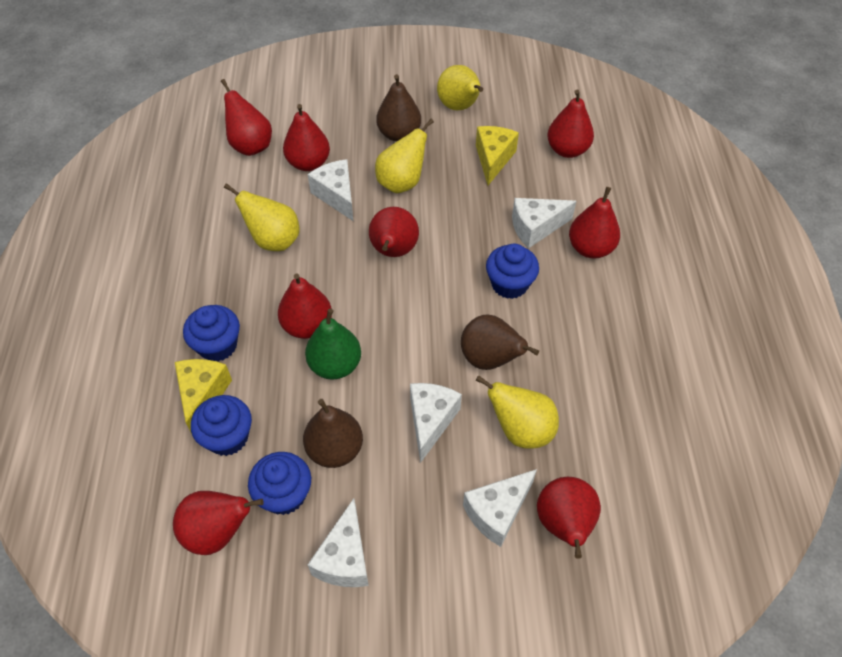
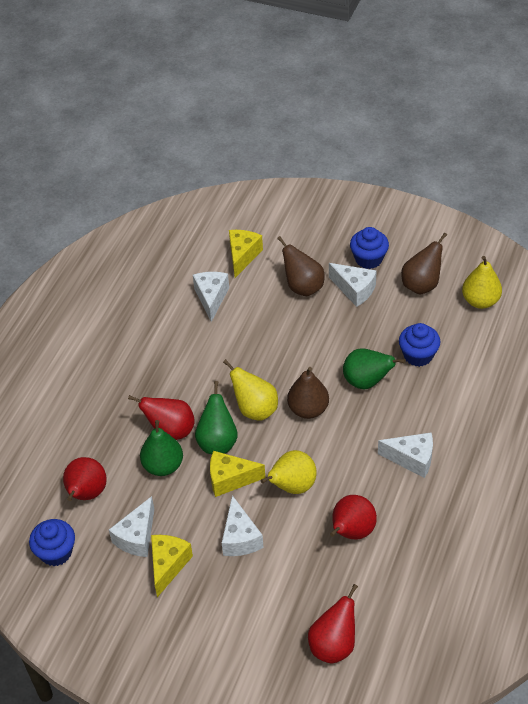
blue cupcake: [183,305,240,362] [191,395,252,456] [248,452,311,515] [486,243,539,299] = 4 -> [29,519,75,566] [350,227,389,269] [399,323,440,367] = 3
green pear: [305,309,361,380] = 1 -> [140,420,183,476] [195,381,238,454] [343,348,405,389] = 3
red pear: [173,491,264,555] [221,79,272,156] [278,273,332,339] [283,104,330,171] [369,207,419,257] [537,477,601,559] [547,89,594,158] [569,187,620,258] = 8 -> [63,457,107,501] [128,395,195,440] [308,584,358,664] [330,495,377,540] = 4
yellow cheese: [175,359,232,434] [476,126,519,185] = 2 -> [151,535,193,597] [210,451,265,497] [229,230,263,278] = 3
yellow pear: [224,183,299,251] [375,119,434,193] [437,65,483,110] [476,375,559,449] = 4 -> [223,359,278,421] [260,450,317,494] [462,256,502,309] = 3

